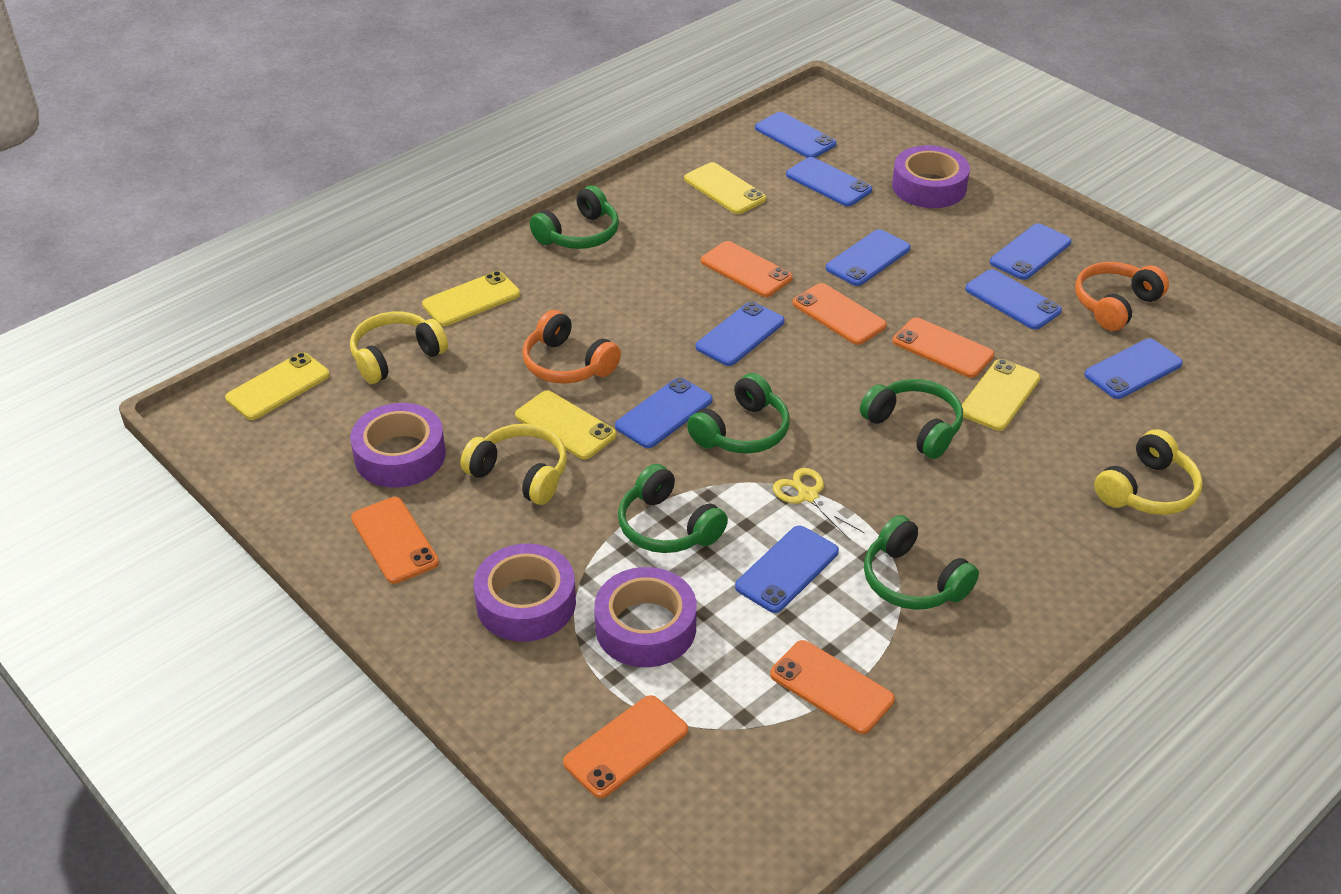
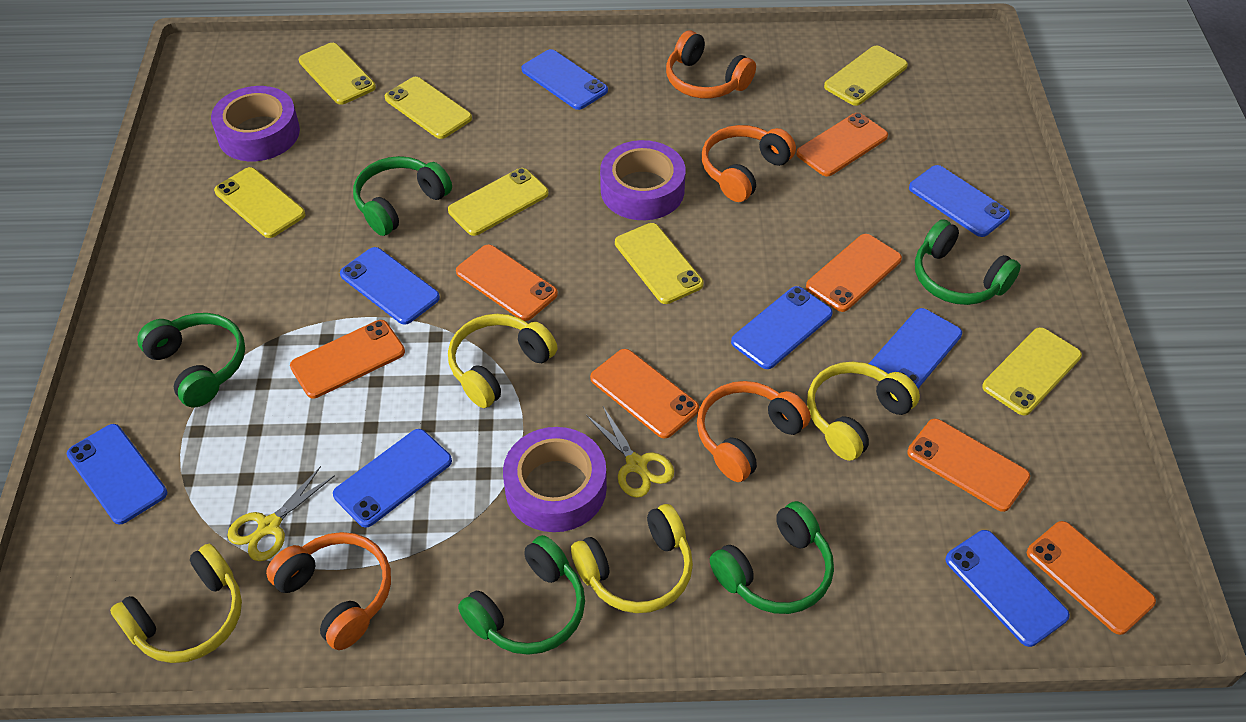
blue phone: [615,377,713,448] [696,301,785,366] [735,526,839,613] [755,112,836,158] [786,157,872,207] [826,229,910,286] [965,269,1062,330] [990,223,1071,280] [1084,338,1183,399] = 9 -> [67,424,167,524] [333,429,452,527] [340,247,440,325] [522,49,608,110] [731,286,833,369] [869,308,962,388] [909,165,1010,237] [945,530,1070,647] = 8
orange headphones: [522,310,621,384] [1075,262,1169,331] = 2 -> [266,532,391,650] [666,31,756,98] [697,381,811,482] [702,125,796,202] = 4
orange phone: [351,497,439,584] [563,695,688,798] [701,241,793,297] [770,640,895,734] [792,283,887,345] [892,317,994,378] = 6 -> [290,320,405,398] [456,245,558,321] [590,349,699,439] [796,113,888,177] [806,234,902,312] [907,419,1030,512] [1027,521,1156,635] = 7
purple tape: [350,403,446,488] [474,543,576,642] [594,567,697,667] [892,145,970,208] = 4 -> [211,86,300,161] [503,427,607,532] [600,140,686,220] = 3
yellow headphones: [350,312,448,384] [461,424,567,505] [1094,429,1203,515] = 3 -> [110,544,242,663] [448,314,558,408] [571,504,693,613] [807,362,920,461] = 4
yellow phone: [225,352,330,420] [422,271,520,326] [515,391,617,459] [684,162,766,214] [962,359,1041,431] = 5 -> [214,167,305,238] [299,43,376,105] [385,77,472,139] [448,168,548,236] [615,223,704,304] [824,45,908,106] [982,327,1082,416] = 7
yellow scissors: [773,468,864,540] = 1 -> [227,466,335,561] [586,406,674,498] = 2

